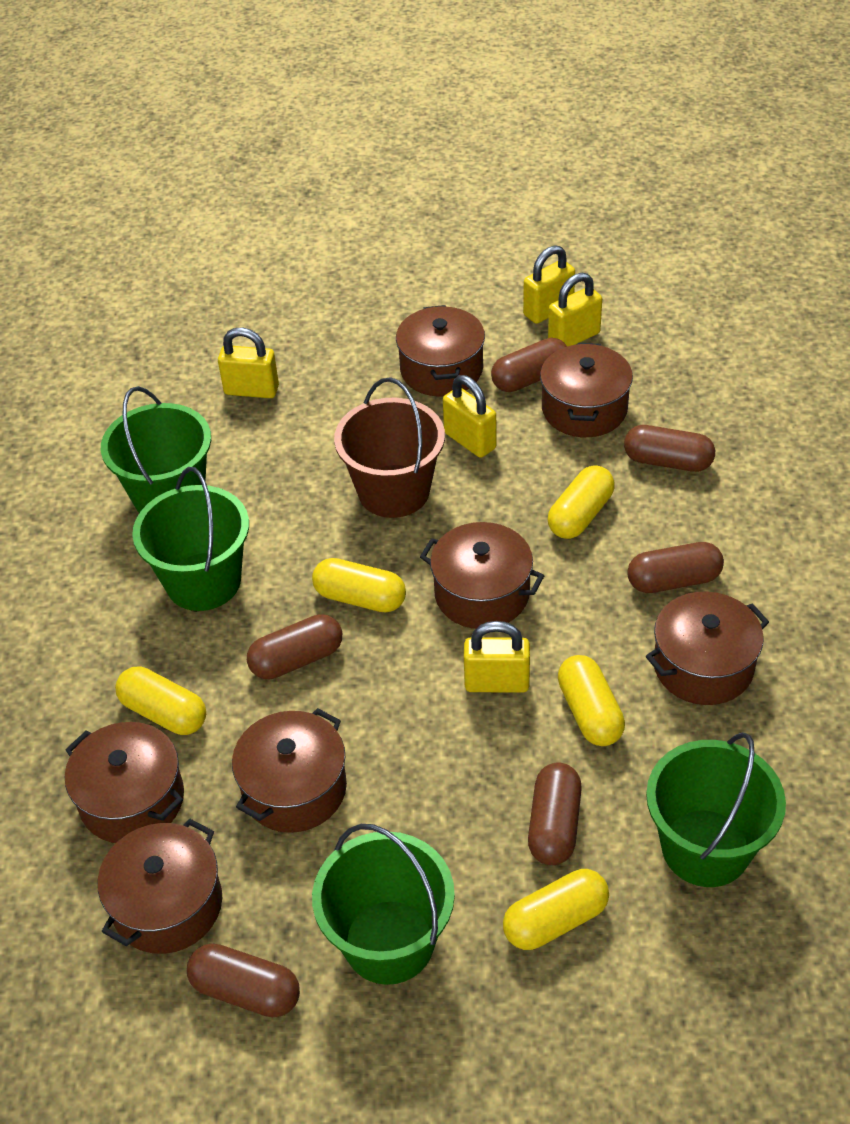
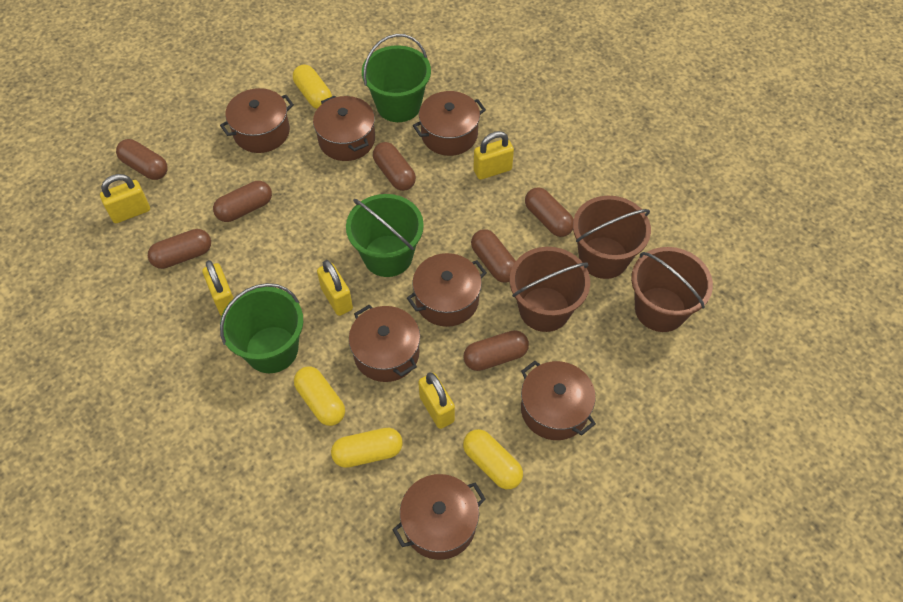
brown bucket: [334,378,445,518] = 1 -> [510,247,590,332] [573,196,651,279] [631,247,713,332] = 3
brown capsule: [187,944,300,1017] [247,614,342,679] [491,338,567,392] [528,763,582,865] [624,425,715,472] [627,542,724,593] = 6 -> [116,139,168,180] [148,229,211,269] [213,181,272,222] [373,142,416,191] [463,330,529,371] [471,229,516,283] [525,187,574,237] = 7
green bucket: [101,386,211,513] [132,467,249,611] [312,824,455,985] [646,732,786,887] = 4 -> [220,283,303,373] [346,194,424,277] [362,34,431,122] = 3
yellow capsule: [115,666,206,735] [312,558,406,612] [503,869,609,950] [548,465,615,539] [558,655,625,746] = 5 -> [293,65,332,109] [294,367,345,426] [331,428,403,468] [463,429,523,489] = 4

